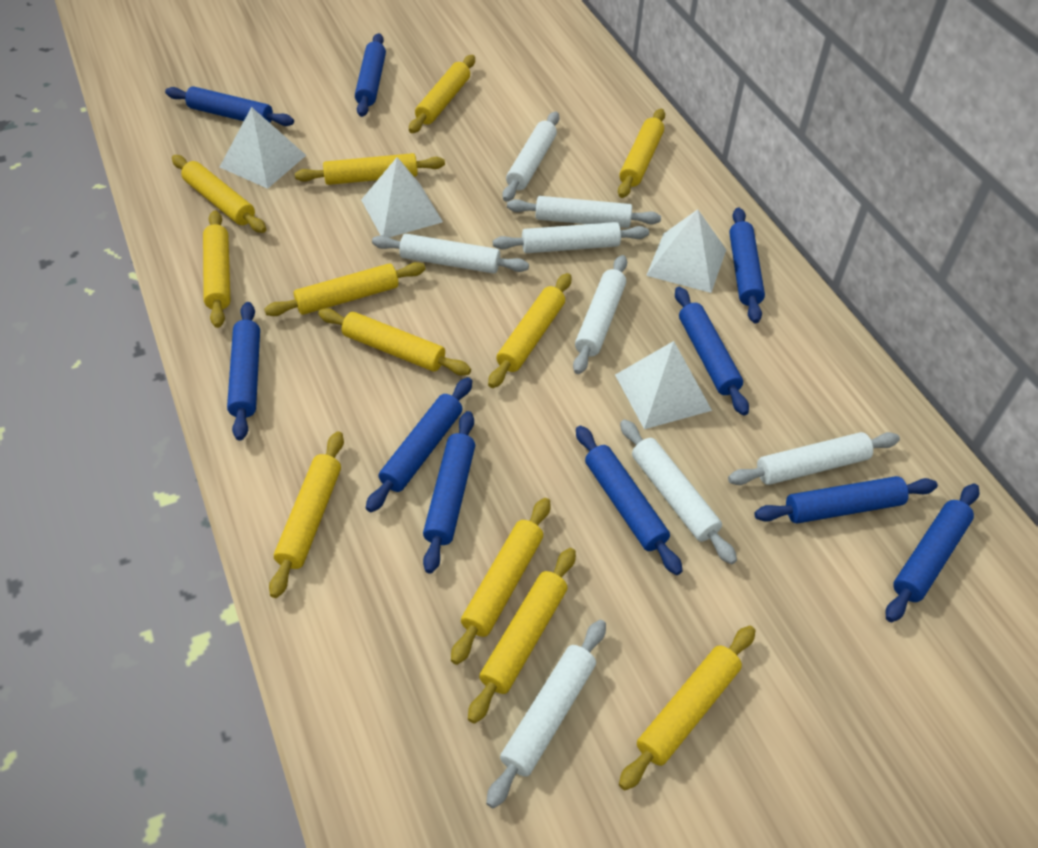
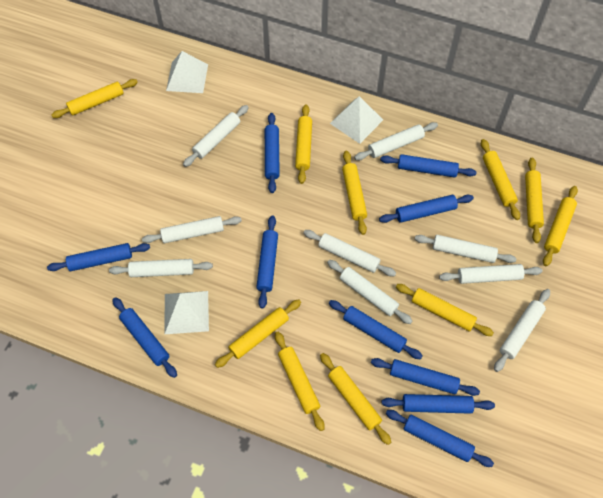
white pyramid: [220,107,306,189] [361,157,443,237] [615,341,712,429] [646,209,726,293] = 4 -> [164,291,209,334] [166,51,208,93] [330,96,383,144] = 3
white rolling pin: [372,234,529,274] [486,620,606,808] [493,222,649,253] [502,112,559,202] [507,196,661,228] [573,255,627,374] [620,419,737,564] [728,432,900,485] = 8 -> [109,259,213,277] [142,216,242,243] [183,105,249,167] [304,230,396,276] [327,260,412,324] [354,122,438,160] [415,235,516,263] [439,264,543,284] [494,289,550,372] = 9
yellow rolling pin: [172,155,266,233] [203,211,230,328] [264,262,426,316] [269,431,344,598] [295,153,445,185] [318,308,471,376] [409,55,475,133] [451,498,550,665] [468,548,576,724] [488,273,571,388] [618,109,665,198] [619,626,756,790] = 12 -> [51,79,138,118] [215,299,301,368] [275,332,324,431] [295,105,312,184] [320,353,391,445] [342,151,367,235] [396,284,494,336] [481,139,520,220] [525,158,544,243] [543,186,578,266] = 10

